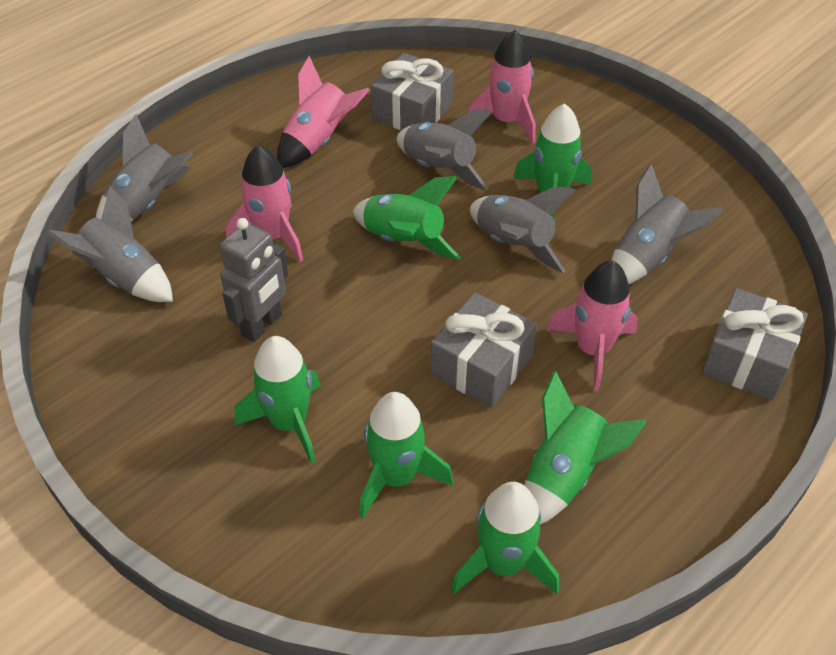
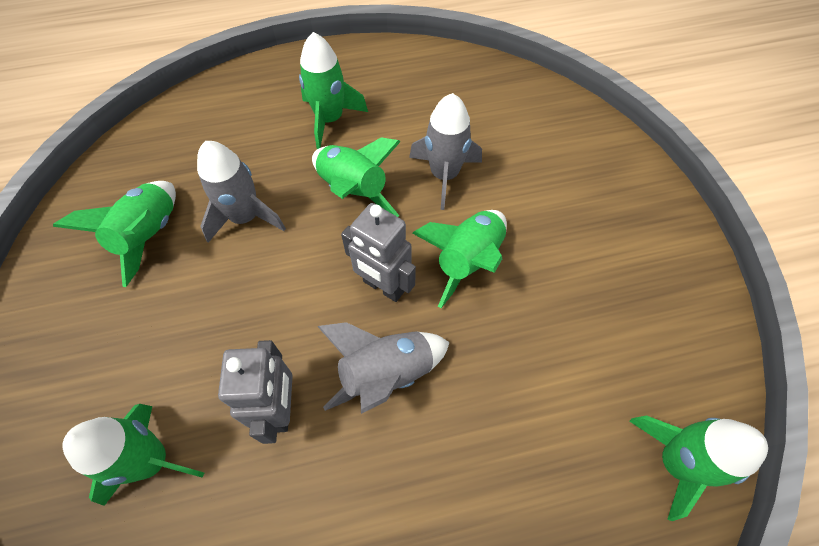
grey gift: [371,53,453,130] [431,293,537,408] [702,288,808,400] = 3 -> none = 0
grey robot: [220,218,288,342] = 1 -> [218,340,293,444] [341,203,416,302] = 2
grey rocket: [46,186,173,302] [96,114,193,221] [397,110,493,190] [470,187,576,273] [611,164,723,284] = 5 -> [197,141,286,243] [317,322,450,414] [409,93,482,210] = 3
pink rocket: [226,145,303,262] [277,56,369,168] [468,30,536,143] [547,260,638,391] = 4 -> none = 0

